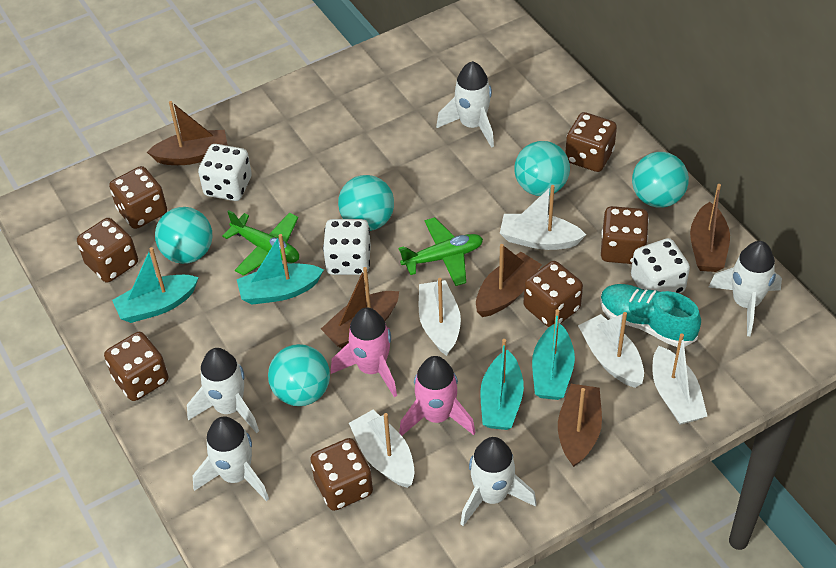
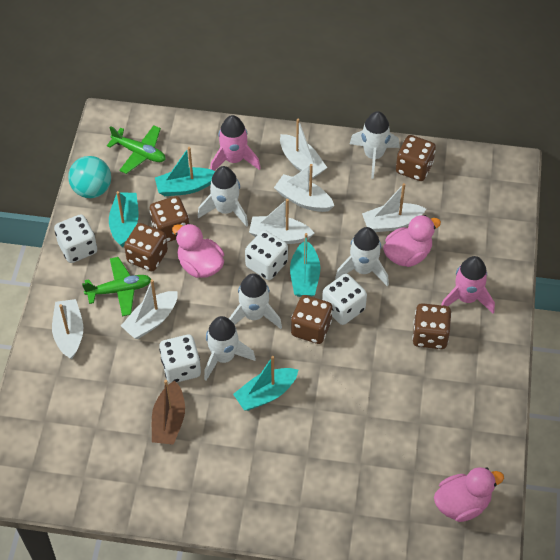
brown boat: [147,101,228,165] [321,267,399,349] [476,244,542,317] [558,384,602,467] [690,184,730,272] = 5 -> [152,380,185,445] = 1
brown dice: [77,218,138,283] [104,332,169,401] [109,166,167,229] [310,438,373,511] [524,261,583,327] [565,112,617,172] [601,206,649,264] = 7 -> [124,223,168,271] [150,196,189,242] [291,295,333,344] [396,135,436,181] [412,303,452,349] = 5
pink duck: none = 0 -> [172,223,224,278] [383,215,441,267] [434,467,504,522] = 3
turquoise ball: [155,207,212,264] [268,344,330,406] [338,175,394,231] [514,141,570,196] [632,152,689,208] = 5 -> [68,156,111,198] = 1
turquoise shoe: [600,284,701,347] = 1 -> none = 0
white boat: [349,410,414,488] [419,278,461,356] [500,185,586,250] [578,312,644,388] [653,333,707,425] = 5 -> [52,299,83,360] [121,279,178,339] [249,199,315,244] [274,164,334,212] [280,119,327,179] [362,183,426,232] = 6
white dice: [198,144,252,201] [323,219,371,275] [631,238,690,293] = 3 -> [54,214,97,263] [159,335,201,383] [245,230,288,280] [322,274,367,325] = 4

